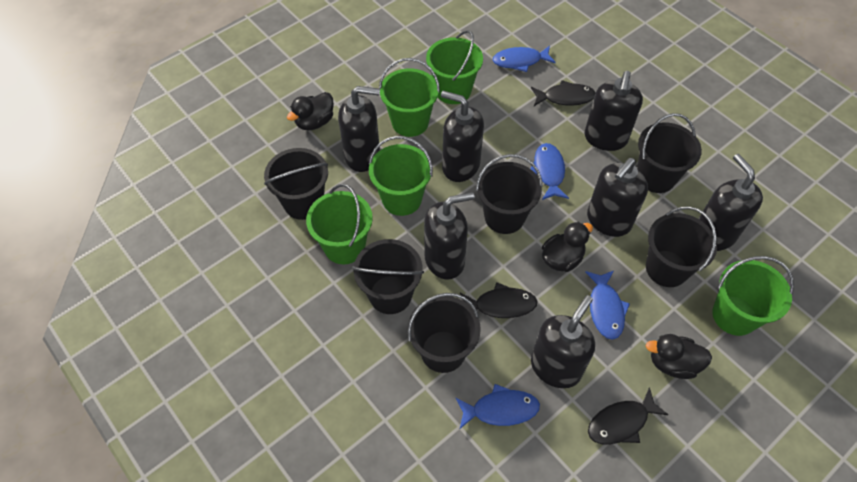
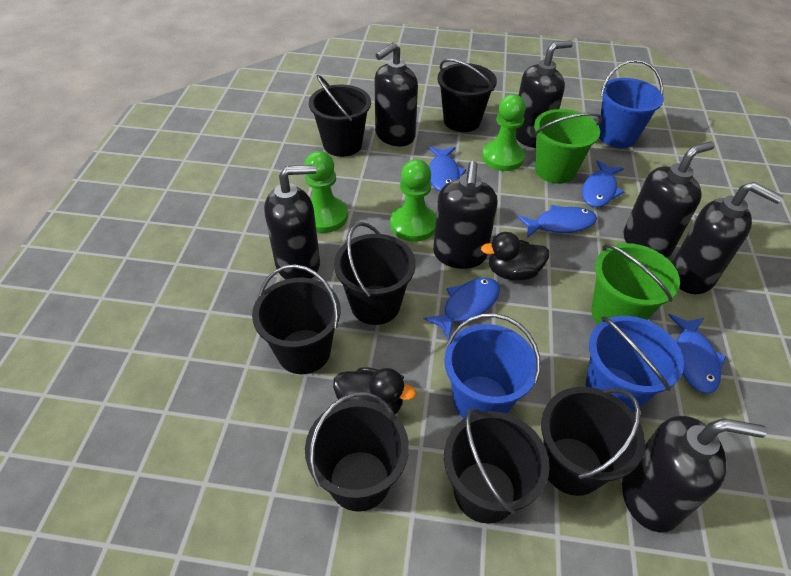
black bucket: [264,148,328,220] [352,239,424,314] [408,293,481,373] [476,154,543,234] [637,113,702,193] [646,206,717,287] = 6 -> [252,264,341,374] [305,392,409,512] [309,75,371,157] [334,222,416,325] [437,59,497,132] [444,408,549,524] [541,387,645,496] = 7
black duck: [287,92,334,130] [542,222,593,272] [646,334,712,379] = 3 -> [333,368,416,414] [481,232,549,280] = 2
black fish: [460,282,538,318] [531,80,596,106] [588,387,669,445] = 3 -> none = 0
blue bucket: none = 0 -> [444,313,540,418] [585,316,684,413] [599,60,664,148] = 3
blue fish: [455,384,540,429] [493,46,556,72] [530,143,569,200] [585,271,630,340] = 4 -> [423,278,500,340] [429,147,466,192] [518,205,597,238] [582,160,624,208] [668,314,726,394] = 5
green bucket: [306,184,373,264] [369,136,433,216] [379,58,440,137] [426,30,483,104] [712,256,794,336] = 5 -> [534,109,602,184] [591,243,680,324] = 2
green pawn: none = 0 -> [305,151,348,233] [390,159,436,242] [482,94,526,171] = 3

